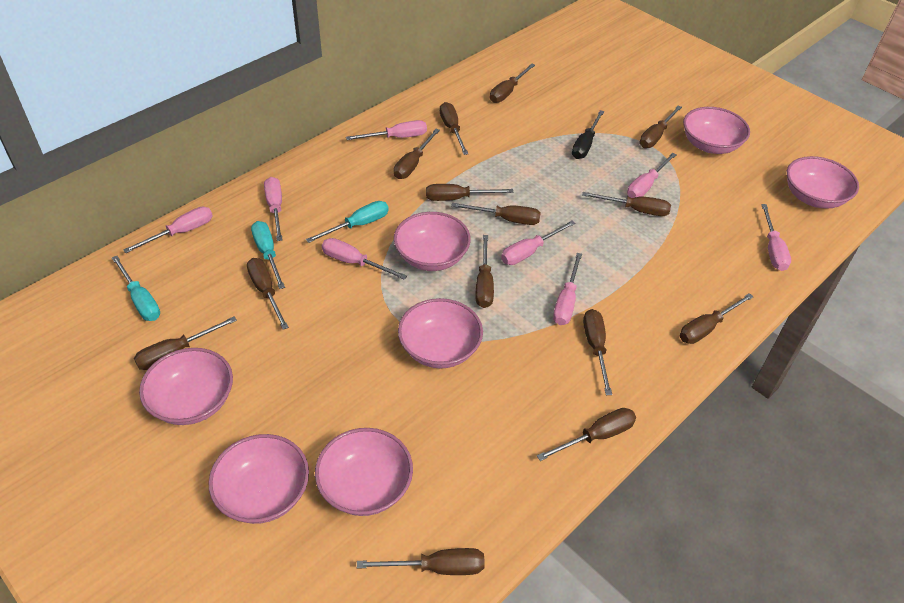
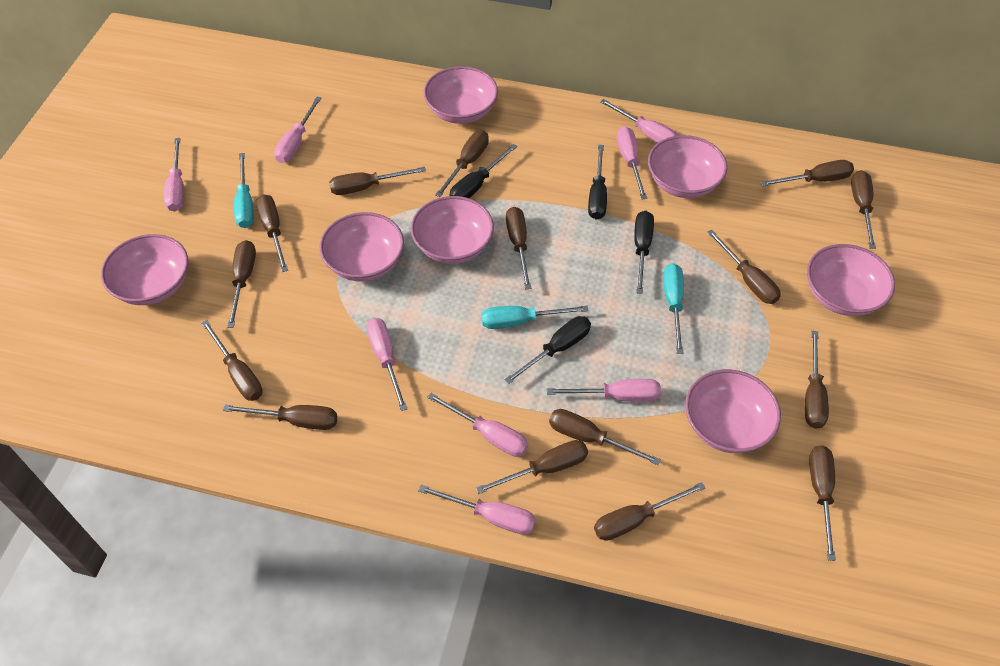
black screwdriver: [572,110,604,159] = 1 -> [449,144,517,199] [504,316,591,384] [588,145,607,220] [634,211,654,294] = 4
brown screwdriver: [134,317,237,370] [247,258,289,330] [357,548,485,575] [394,129,440,179] [426,184,513,201] [440,102,468,155] [451,203,541,225] [475,235,494,308] [490,64,535,103] [537,408,636,461] [582,192,671,216] [583,309,612,395] [640,105,682,148] [680,293,754,344] = 14 -> [201,320,263,401] [223,405,337,430] [227,240,256,328] [256,194,288,272] [329,167,426,195] [435,131,489,197] [476,440,588,494] [506,207,531,290] [549,409,661,465] [594,482,705,541] [707,229,781,304] [760,160,854,186] [805,331,829,429] [809,445,836,561] [851,170,876,249] = 15

